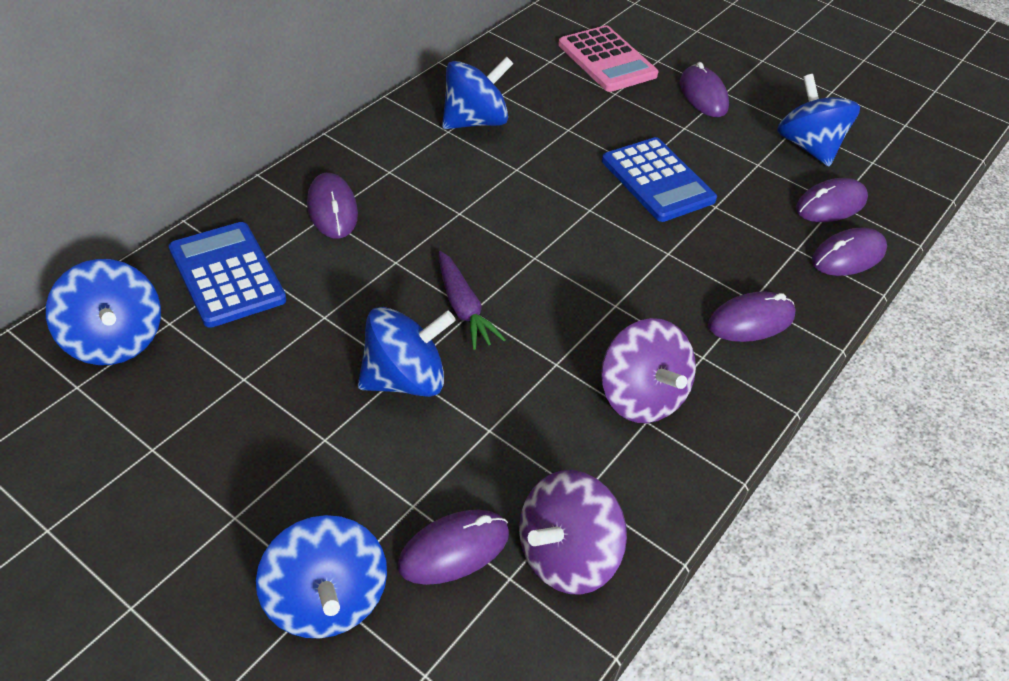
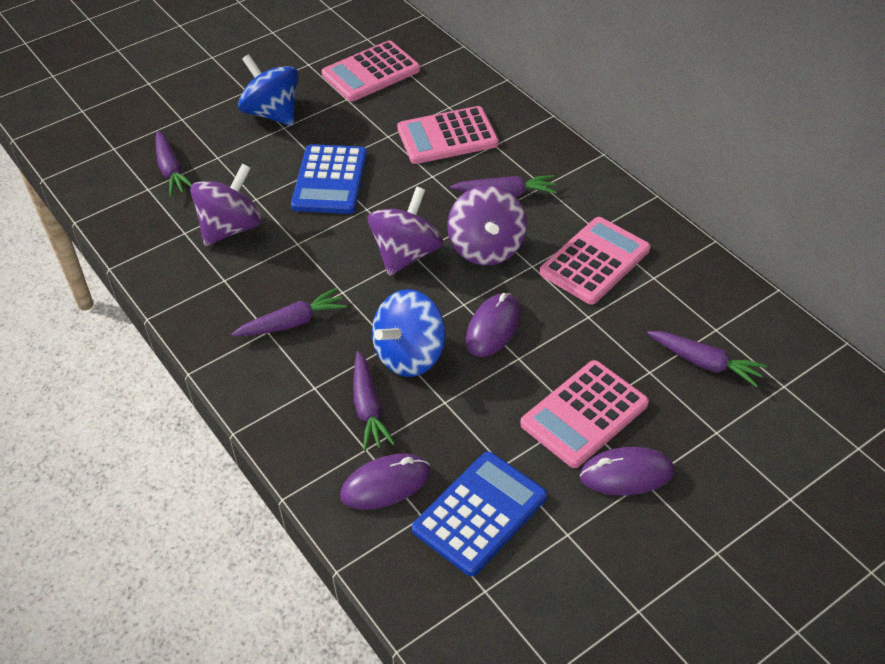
blue spinning top: [46,259,161,365] [256,515,387,638] [358,307,456,397] [442,56,513,129] [777,74,860,166] = 5 -> [238,54,299,126] [372,289,446,377] = 2
pink calculator: [558,25,658,92] = 1 -> [322,40,420,101] [397,106,499,164] [520,360,649,468] [539,217,650,304] = 4
purple carrot: [439,251,506,350] = 1 -> [156,131,192,196] [232,288,347,336] [354,351,395,451] [450,175,557,197] [647,331,767,387] = 5
purple mouse: [307,173,358,239] [397,510,509,585] [680,62,729,117] [708,291,796,342] [796,178,868,222] [812,228,887,276] = 6 -> [340,454,431,510] [466,293,521,357] [580,447,674,496] = 3
purple spinning top: [519,470,627,595] [601,318,696,423] = 2 -> [190,164,262,246] [368,187,443,276] [447,185,527,265] = 3

